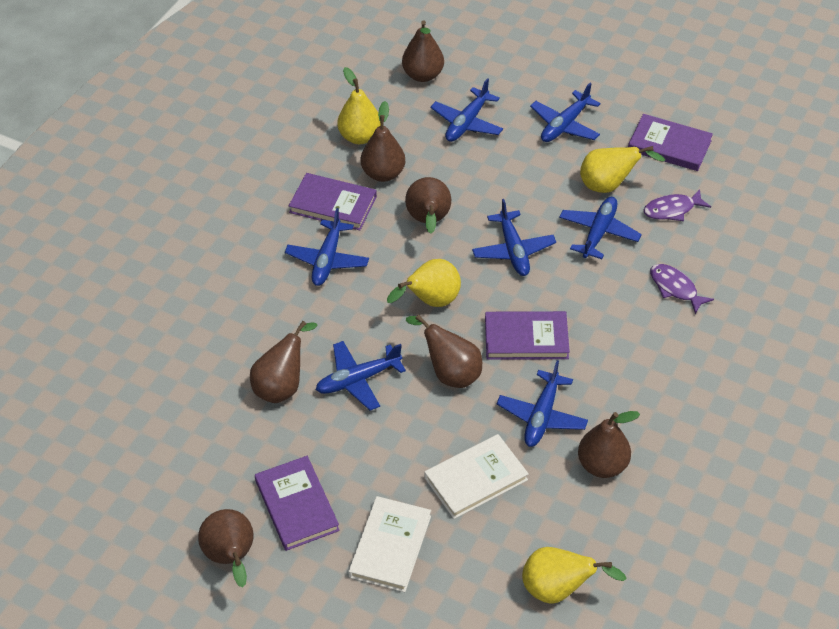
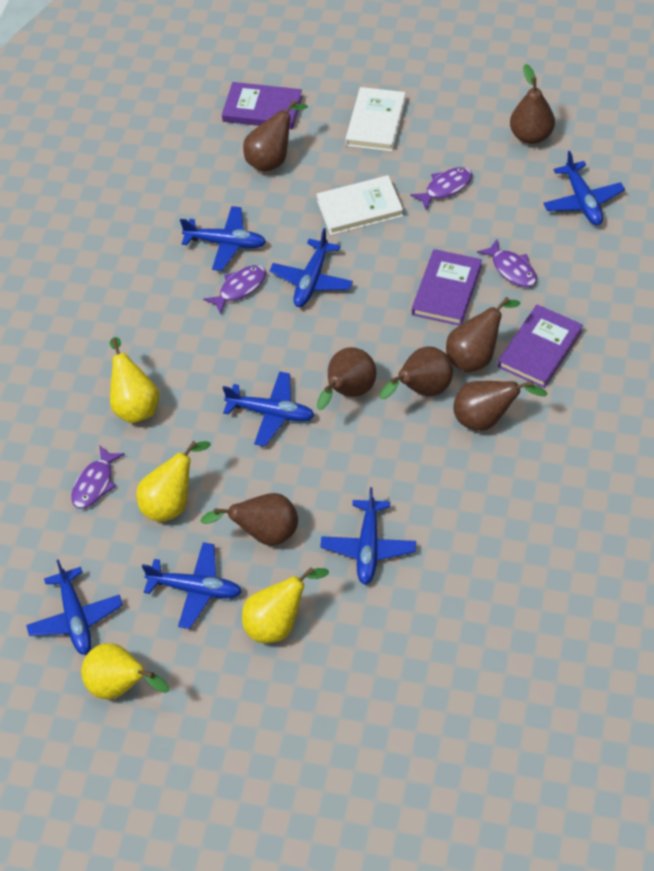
purple book: [255,456,340,551] [289,173,377,230] [485,311,570,360] [628,114,713,171] = 4 -> [222,82,303,129] [412,249,482,326] [498,305,583,388] = 3
purple fish: [644,189,711,221] [650,264,714,314] = 2 -> [72,445,125,509] [203,265,266,314] [410,167,472,211] [477,239,537,287] = 4

